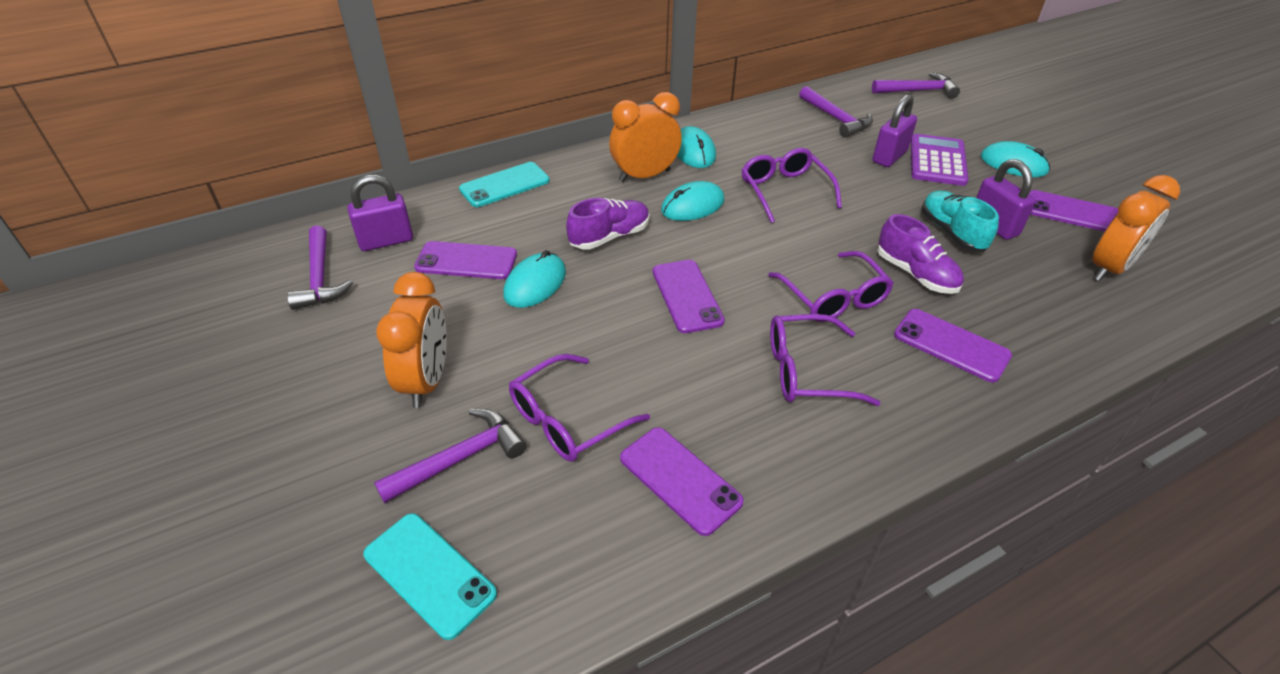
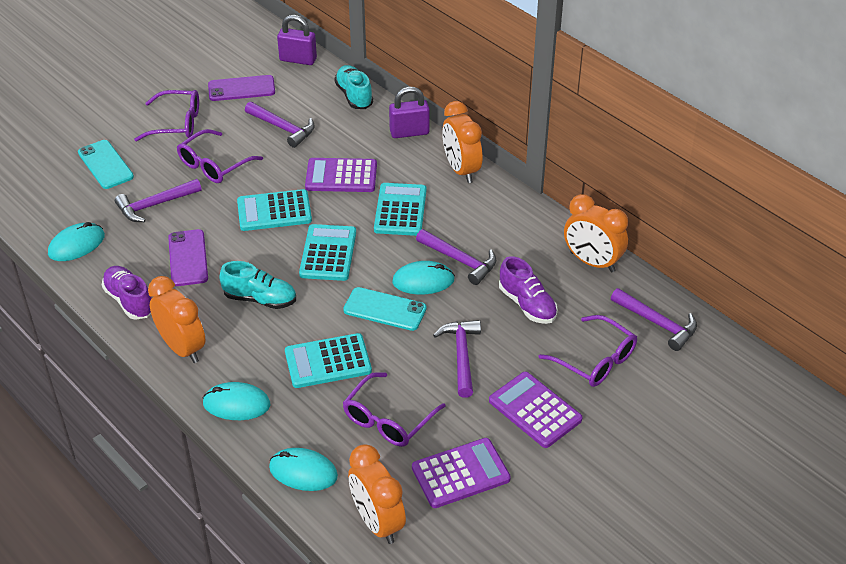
orange clock: [376,272,447,408] [609,92,682,182] [1092,175,1180,281] = 3 -> [148,276,206,363] [348,444,406,544] [442,101,482,183] [564,194,628,272] = 4
purple calculator: [911,134,969,186] = 1 -> [305,158,377,192] [412,438,511,508] [489,372,582,448] = 3
purple hammer: [287,226,353,310] [374,409,526,503] [799,86,873,138] [872,72,960,99] = 4 -> [115,179,202,222] [245,102,315,148] [416,229,496,285] [433,320,481,398] [611,288,697,351] = 5
purple padlock: [347,175,413,251] [873,94,917,167] [976,159,1036,240] = 3 -> [277,15,317,65] [389,87,430,138] = 2
purple phone: [414,241,517,279] [620,427,744,536] [653,260,725,333] [894,309,1012,382] [1029,190,1118,232] = 5 -> [168,229,208,286] [208,75,275,101] = 2
turquoise calculator: none = 0 -> [237,189,312,231] [285,333,372,388] [299,224,356,281] [374,183,426,236] = 4
turquoise shoe: [922,190,999,252] = 1 -> [219,261,296,309] [334,65,373,109] = 2

